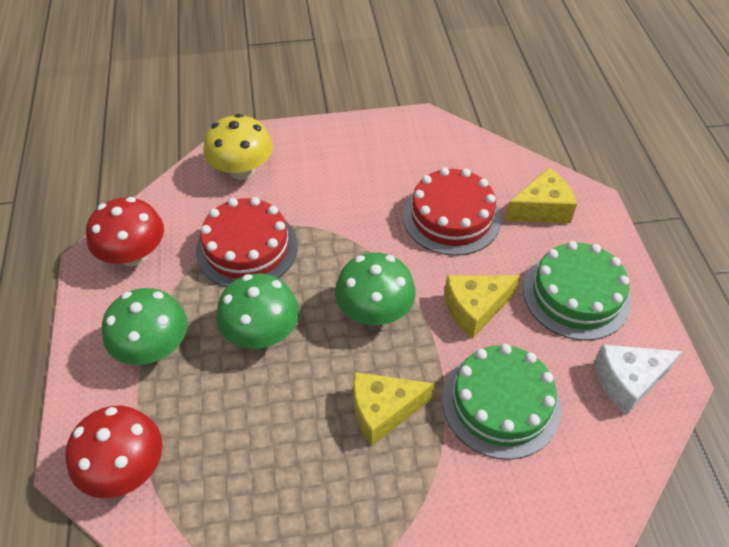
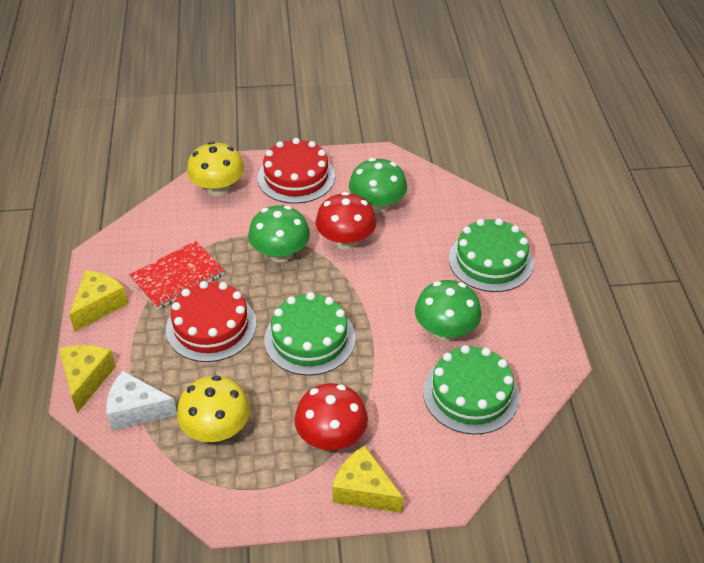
green cake: [442,344,561,460] [523,241,631,340] = 2 -> [264,292,356,376] [423,345,519,435] [449,218,534,292] = 3
red notebook: none = 0 -> [129,241,225,309] = 1
yellow mushroom: [203,114,273,180] = 1 -> [177,375,250,442] [187,141,245,196] = 2

